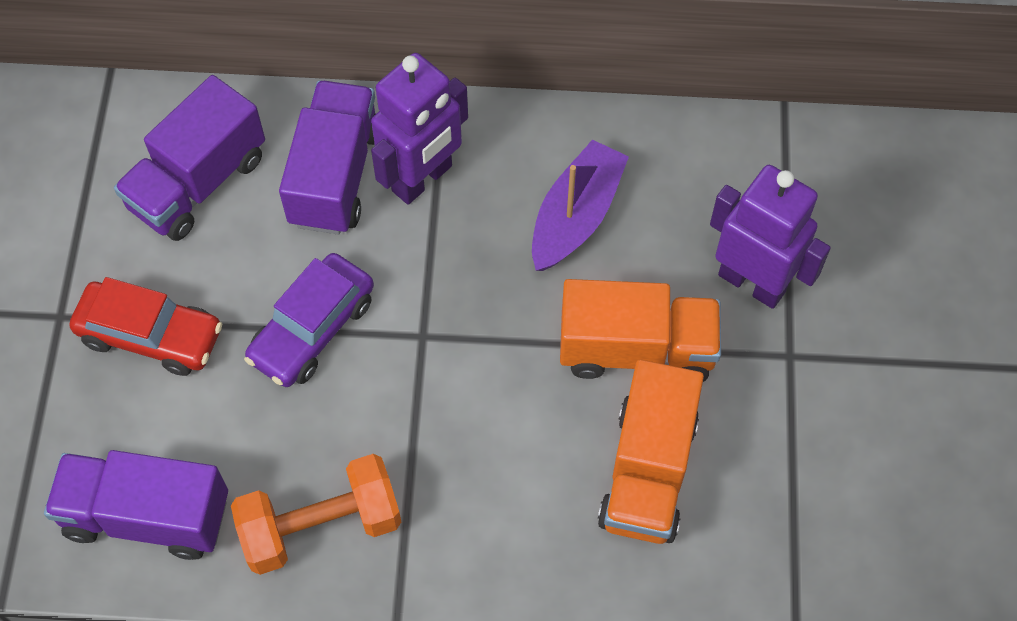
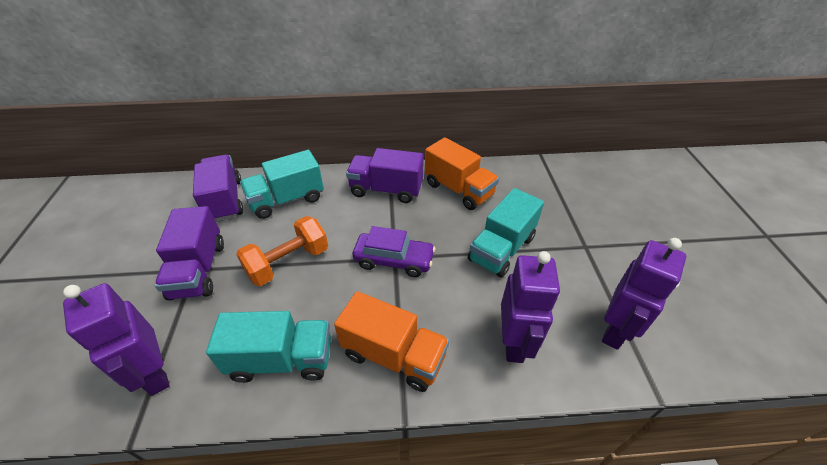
purple boat: [532,140,629,271] = 1 -> none = 0
purple robot: [371,53,468,205] [710,165,831,309] = 2 -> [63,283,170,396] [501,251,560,363] [602,238,686,350] = 3
red car: [69,277,222,376] = 1 -> none = 0
turquoise truck: none = 0 -> [206,311,331,383] [240,150,324,219] [468,188,544,278] = 3

